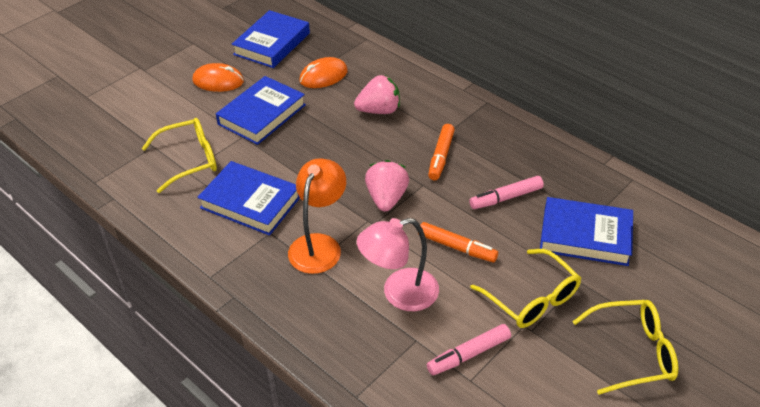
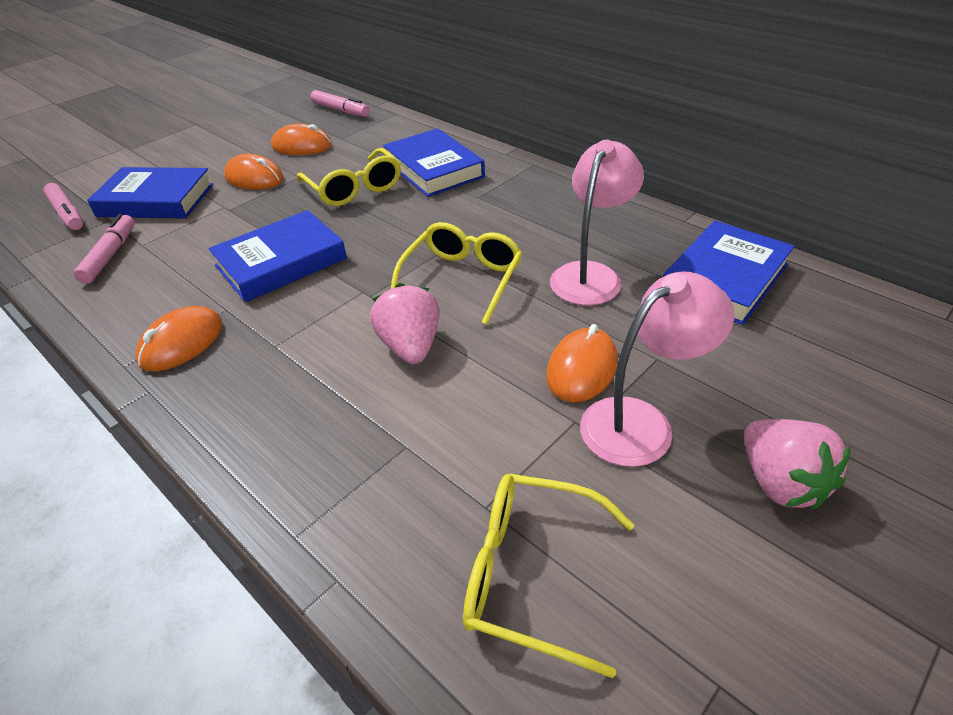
orange lamp: [288,158,346,274] = 1 -> none = 0
orange marker: [418,222,498,262] [428,124,455,180] = 2 -> none = 0
orange mouse: [192,63,244,92] [299,57,348,88] = 2 -> [135,306,223,371] [224,154,283,190] [271,124,332,155] [546,324,618,402] = 4
pink lamp: [357,218,439,311] = 1 -> [550,140,644,306] [580,271,734,467] = 2
pink marker: [427,324,511,375] [469,176,544,209] = 2 -> [44,183,83,230] [73,214,135,284] [310,90,370,117] = 3

